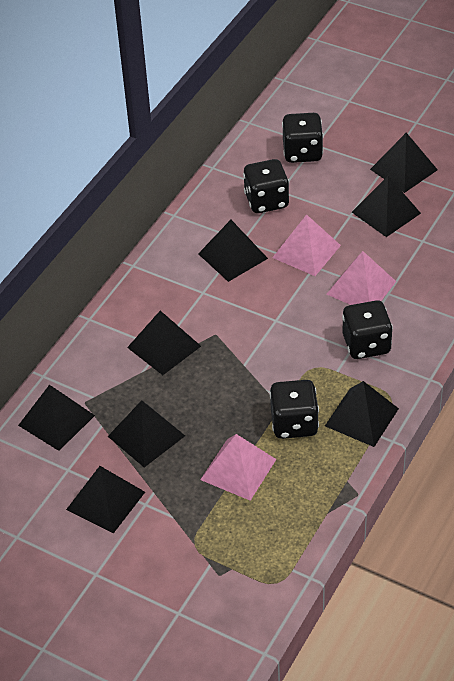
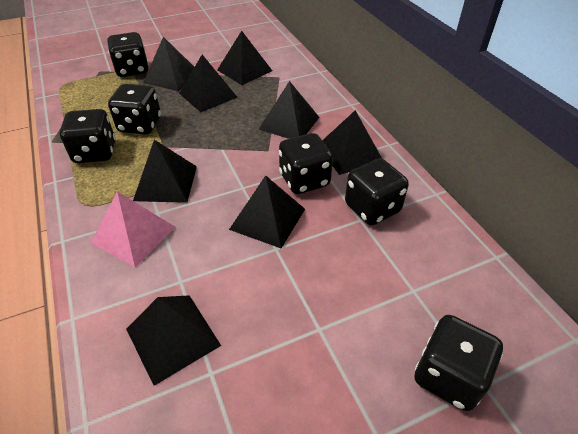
black dice: [243,159,289,213] [269,380,319,439] [282,113,323,163] [342,300,393,359] = 4 -> [60,109,116,163] [107,32,149,77] [108,84,161,134] [279,133,333,194] [345,158,409,225] [415,315,503,411] = 6
pink pyramid: [200,434,276,501] [272,214,341,276] [327,251,396,305] = 3 -> [91,191,176,267] = 1

